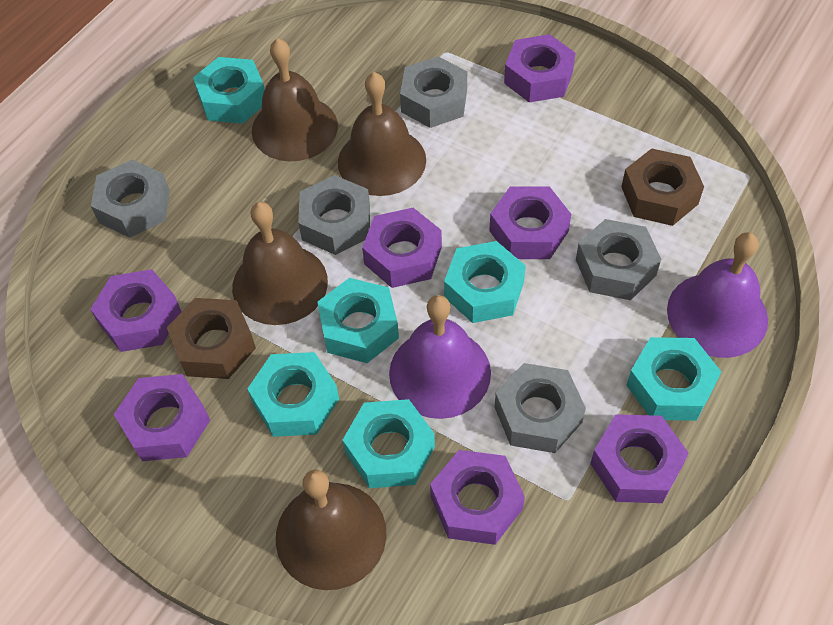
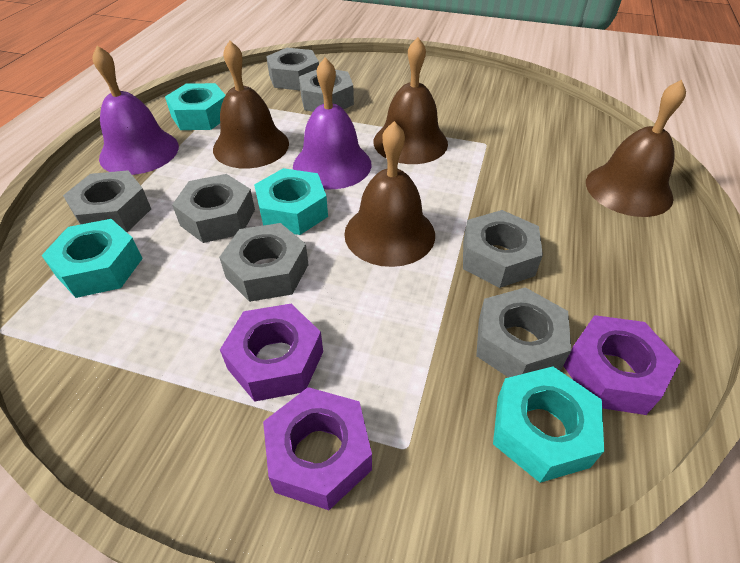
brown nut: [167,298,256,379] [621,148,704,226] = 2 -> none = 0
grey nut: [91,160,170,238] [298,175,370,255] [400,57,467,128] [495,363,586,453] [576,219,661,300] = 5 -> [63,170,151,232] [172,174,255,243] [219,223,309,302] [266,48,319,90] [299,69,354,112] [463,210,543,288] [476,287,571,378] = 7
purple nut: [90,269,181,352] [114,374,210,461] [362,208,442,288] [430,450,525,545] [489,186,571,259] [504,34,576,103] [590,414,689,503] = 7 -> [220,304,323,402] [263,387,372,510] [563,315,680,415] = 3
turquoise nut: [193,57,265,124] [247,352,339,437] [317,278,399,363] [343,399,435,488] [444,241,526,323] [626,337,721,421] = 6 -> [41,219,143,298] [165,83,225,130] [254,168,328,235] [493,367,604,483] = 4

